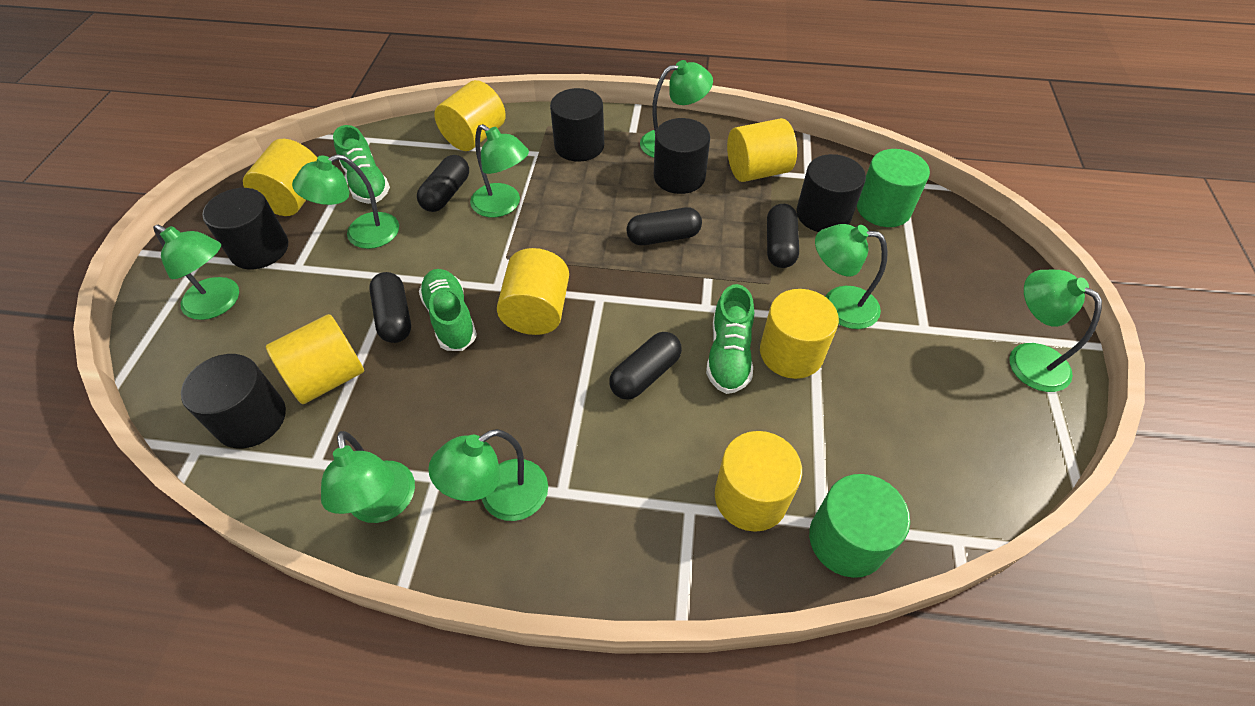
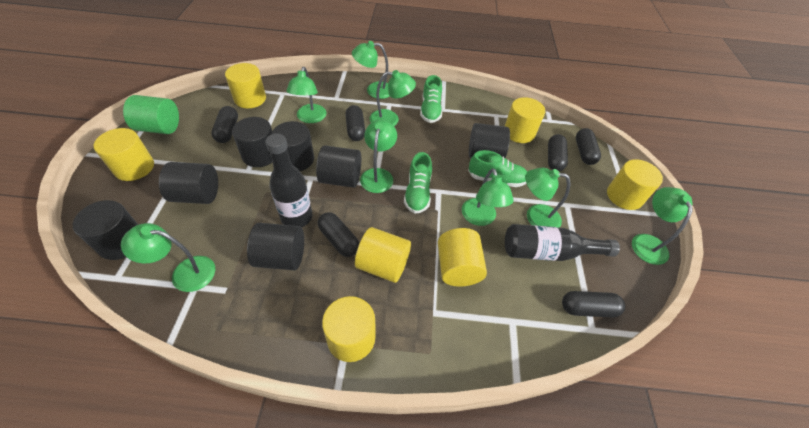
black bottle: none = 0 -> [265,133,313,227] [505,224,620,261] = 2
black capsule: [369,272,411,343] [417,155,469,212] [609,332,682,400] [626,207,702,245] [767,204,799,268] = 5 -> [211,106,238,143] [318,212,359,257] [345,105,365,141] [548,134,568,171] [562,291,625,317] [576,128,601,165] = 6
black cylinder: [181,354,286,448] [202,188,288,269] [550,88,604,162] [654,118,710,194] [796,154,866,232] = 5 -> [73,200,138,260] [159,162,218,204] [232,117,272,167] [247,223,304,270] [272,121,314,171] [316,146,361,188] [469,123,510,158] = 7
green cylinder: [809,474,910,578] [857,149,930,227] = 2 -> [123,95,179,134] = 1

